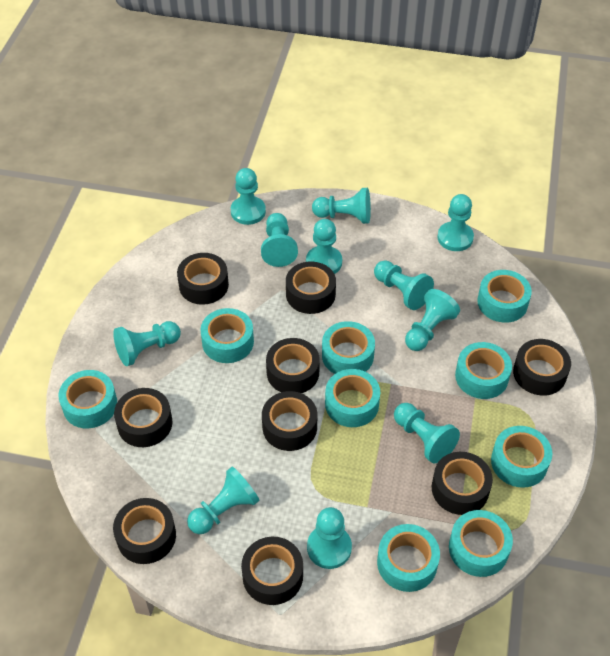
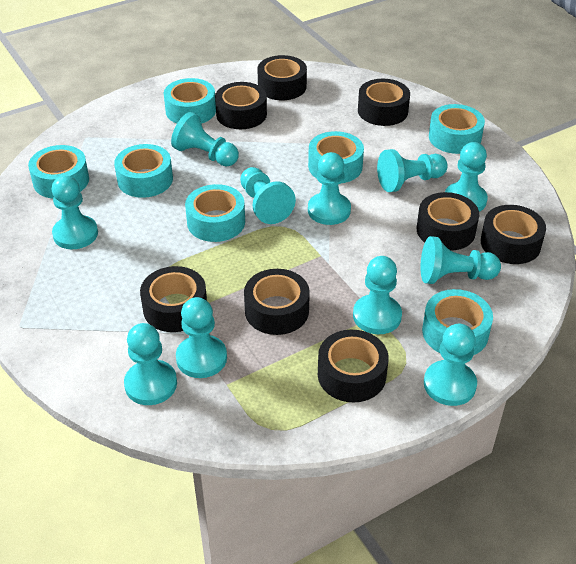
black tape: [113,498,176,564] [114,388,173,447] [177,253,229,305] [241,537,303,605] [262,391,317,451] [266,338,320,393] [286,262,336,314] [432,452,493,515] [513,339,571,396] = 9 -> [140,266,207,332] [215,82,267,129] [244,269,310,335] [257,55,307,100] [318,330,389,402] [358,79,410,126] [417,192,479,251] [481,205,546,264] = 8
turquoise tape: [58,370,117,428] [200,308,254,363] [322,321,375,374] [325,369,380,427] [377,524,440,592] [449,510,513,577] [455,342,512,399] [477,270,532,323] [491,426,552,488] = 9 -> [28,145,89,198] [114,144,173,198] [164,78,216,124] [185,184,245,242] [308,131,364,183] [422,289,493,355] [429,104,485,154] = 7

